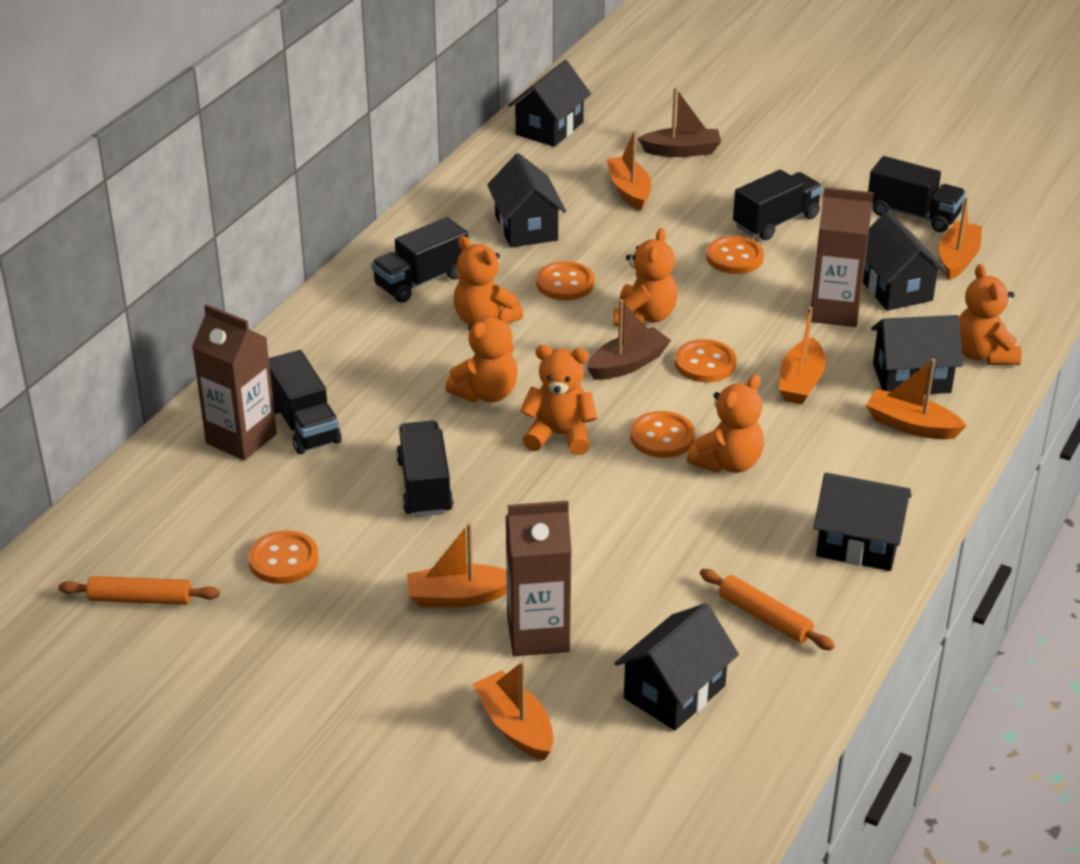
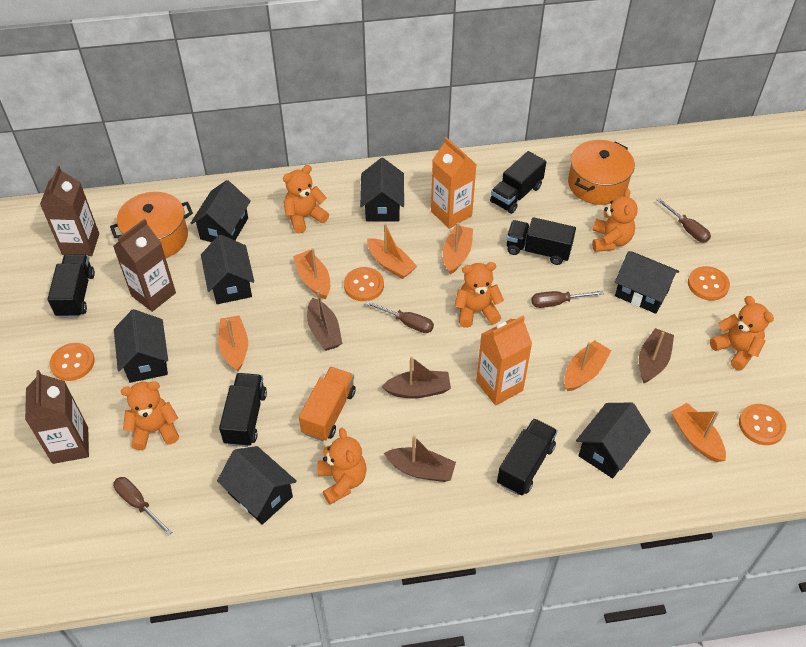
black house: [487,153,566,247] [508,60,591,147] [614,603,739,730] [814,473,912,571] [863,211,946,311] [871,315,963,394] = 6 -> [114,309,168,383] [190,180,251,242] [201,235,254,304] [217,446,297,525] [360,158,404,222] [576,402,651,478] [615,251,679,314] = 7
brown boat: [587,299,671,380] [638,88,721,157] = 2 -> [307,290,342,351] [382,356,451,398] [384,435,456,482] [639,328,674,383] = 4
brown screwdriver: none = 0 -> [113,477,172,536] [365,301,434,333] [531,290,604,308] [657,198,711,242] = 4
orange button: [248,530,319,584] [536,261,594,300] [630,411,695,458] [675,339,736,382] [706,236,764,274] = 5 -> [50,343,95,381] [344,267,384,301] [688,266,730,301] [739,404,786,445] = 4
orange carton: none = 0 -> [431,137,477,229] [476,316,532,406] = 2
orange pot: none = 0 -> [110,192,193,258] [568,140,635,205] = 2
orange rolling pin: [58,576,220,605] [700,569,835,650] = 2 -> none = 0
orange truck: none = 0 -> [299,367,356,441] = 1

